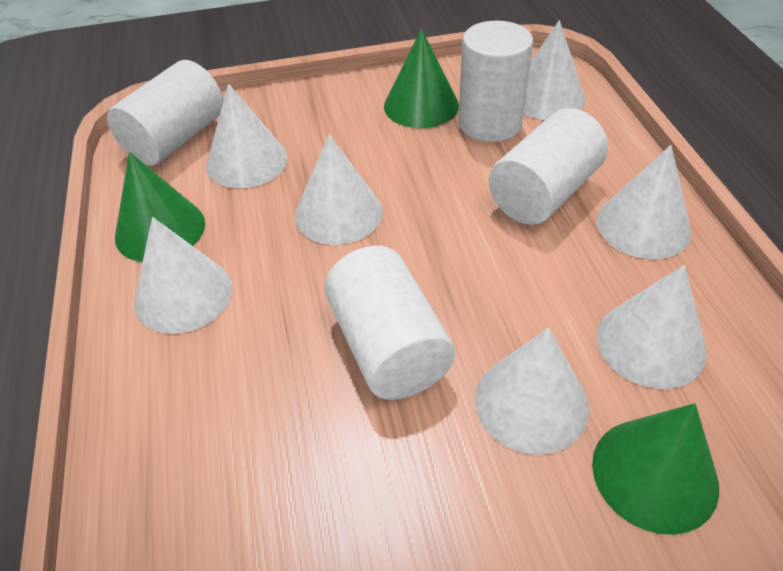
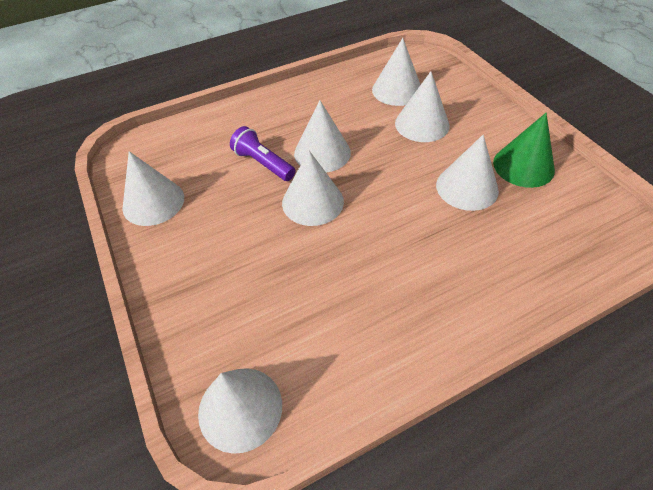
green cone: [115,152,205,262] [384,28,459,128] [592,403,719,535] = 3 -> [493,113,555,188] = 1
purple flashlight: none = 0 -> [230,126,295,181] = 1
white cylinder: [107,60,224,166] [324,246,455,400] [458,21,533,142] [489,108,608,225] = 4 -> none = 0

